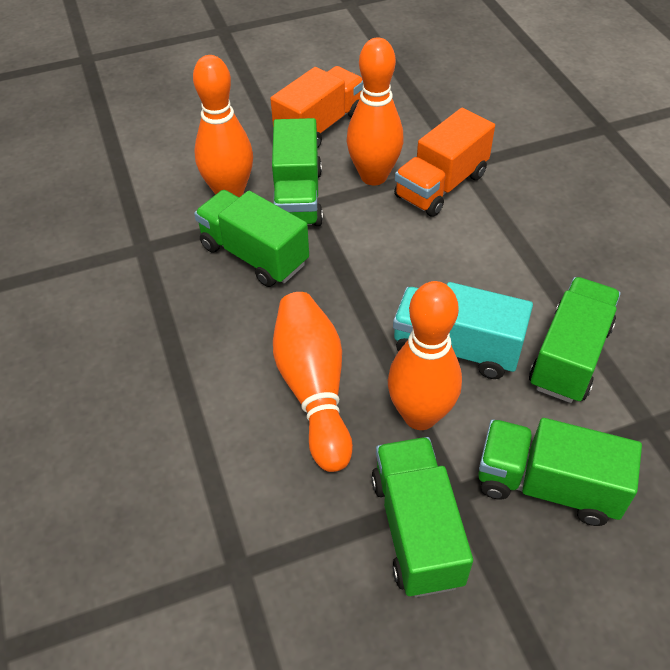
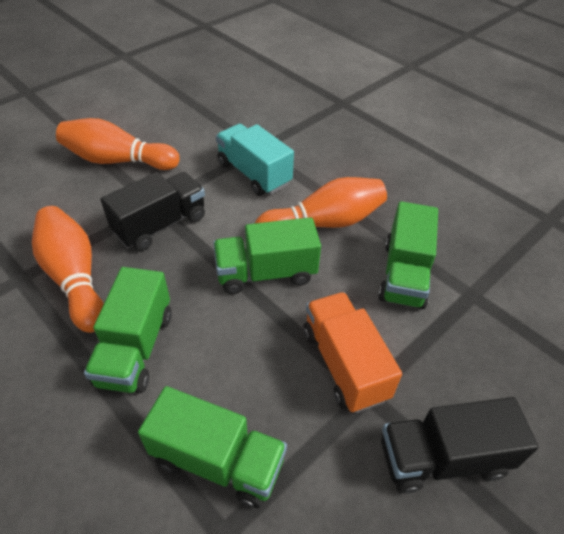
black truck: none = 0 -> [100,172,205,251] [381,397,538,494] = 2
green truck: [194,190,309,287] [272,118,323,226] [371,437,473,597] [478,418,642,526] [529,277,621,403] = 5 -> [84,267,172,393] [138,386,287,508] [213,217,321,294] [378,201,438,309] = 4
orange bowling pin: [193,55,253,197] [273,292,353,472] [347,37,403,185] [388,281,462,430] = 4 -> [32,206,104,333] [56,118,180,170] [255,177,387,228] = 3
orange truck: [270,66,363,149] [394,108,495,217] = 2 -> [303,292,402,413] = 1

